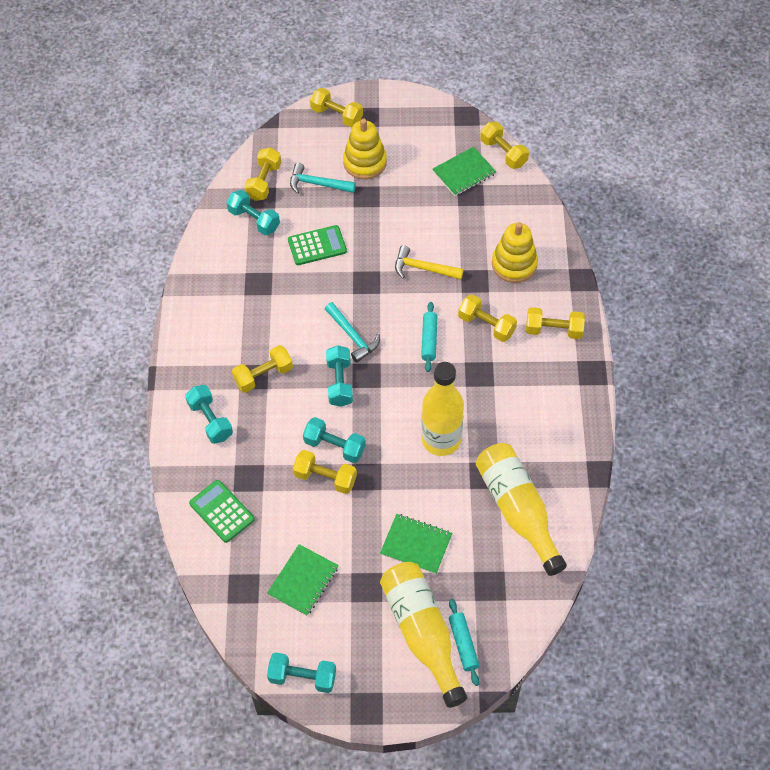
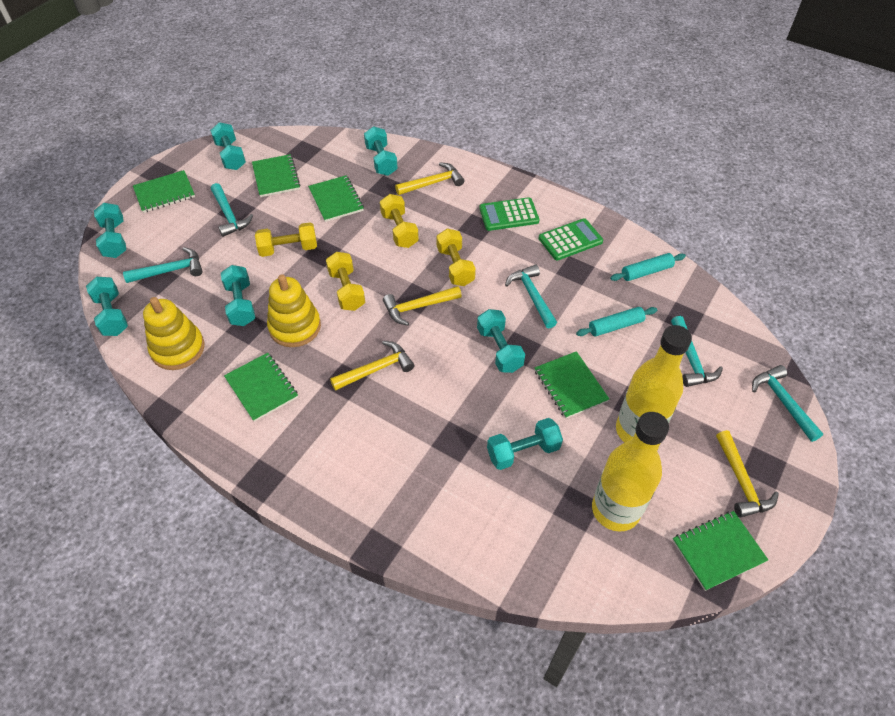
green notebook: [267,544,339,616] [380,514,452,574] [432,147,496,196] = 3 -> [133,170,195,213] [224,353,298,422] [252,154,300,197] [308,175,364,222] [535,351,609,419] [672,511,768,591] = 6
turquoise dumbbell: [185,385,233,444] [226,190,280,235] [267,652,336,693] [303,417,366,463] [326,345,353,407] = 5 -> [86,277,128,336] [94,203,126,258] [210,122,246,170] [221,265,255,326] [364,126,398,176] [477,309,525,373] [487,418,563,470] = 7
turquoise hammer: [290,163,356,194] [325,302,380,363] = 2 -> [123,247,203,283] [211,183,253,237] [505,264,557,328] [671,316,723,387] [752,365,823,442] = 5
yellow bottle: [380,562,467,708] [421,362,464,456] [476,443,567,576] = 3 -> [592,412,669,532] [616,325,692,443] = 2
yellow dumbbell: [232,345,293,393] [244,147,281,201] [293,450,357,494] [310,88,363,127] [458,294,517,342] [480,122,529,169] [526,307,585,339] = 7 -> [255,222,317,257] [326,252,365,311] [380,194,419,248] [436,228,476,286] = 4
yellow hammer: [395,245,464,280] = 1 -> [330,341,414,391] [383,286,462,326] [395,162,464,195] [716,430,779,518] = 4

